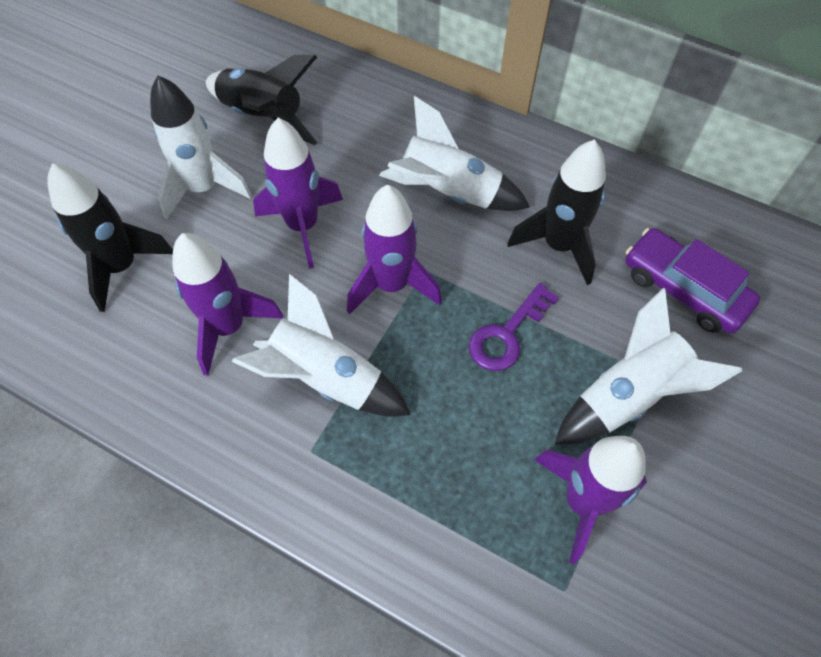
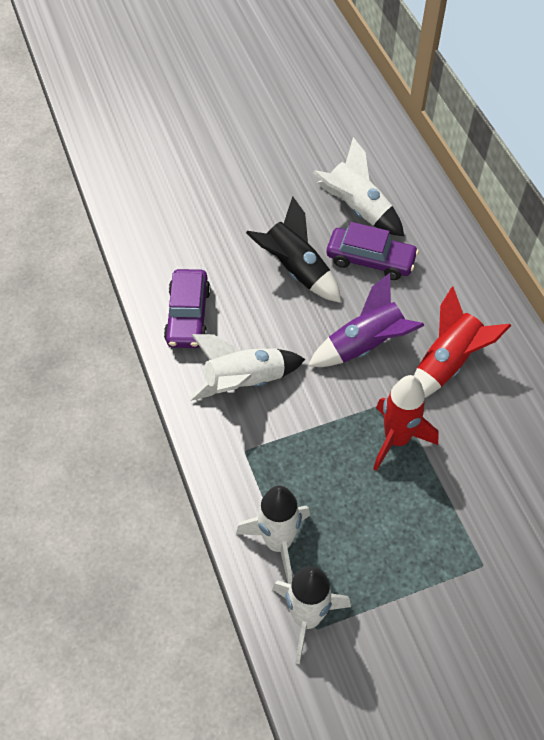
black rocket: [47,163,173,312] [205,55,317,145] [507,139,606,285] = 3 -> [246,196,341,303] = 1
purple car: [625,228,760,333] = 1 -> [164,269,211,348] [327,222,419,280] = 2
purple key: [469,283,559,371] = 1 -> none = 0
purple rocket: [173,233,283,376] [253,118,343,269] [347,185,442,315] [535,436,647,564] = 4 -> [308,273,424,367] = 1
red rocket: none = 0 -> [373,375,439,471] [414,286,511,398] = 2

